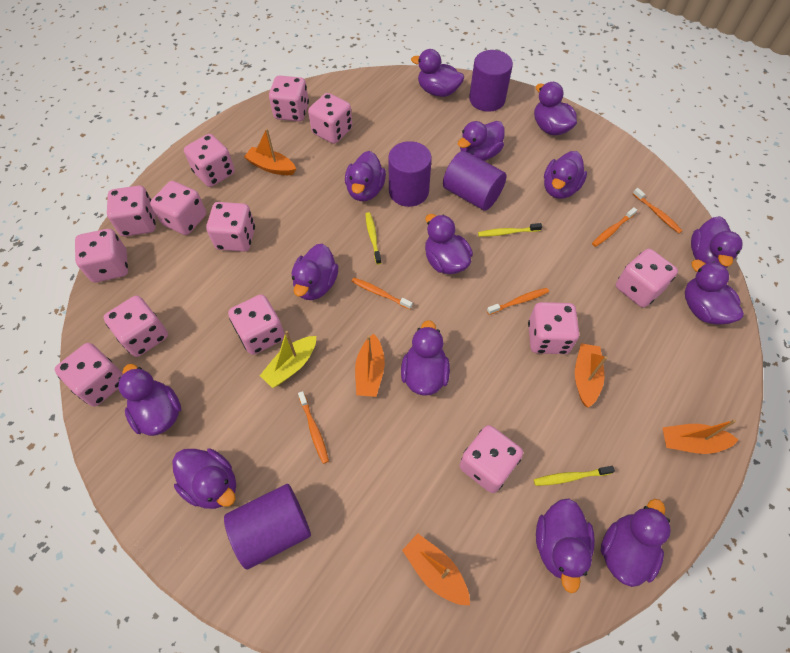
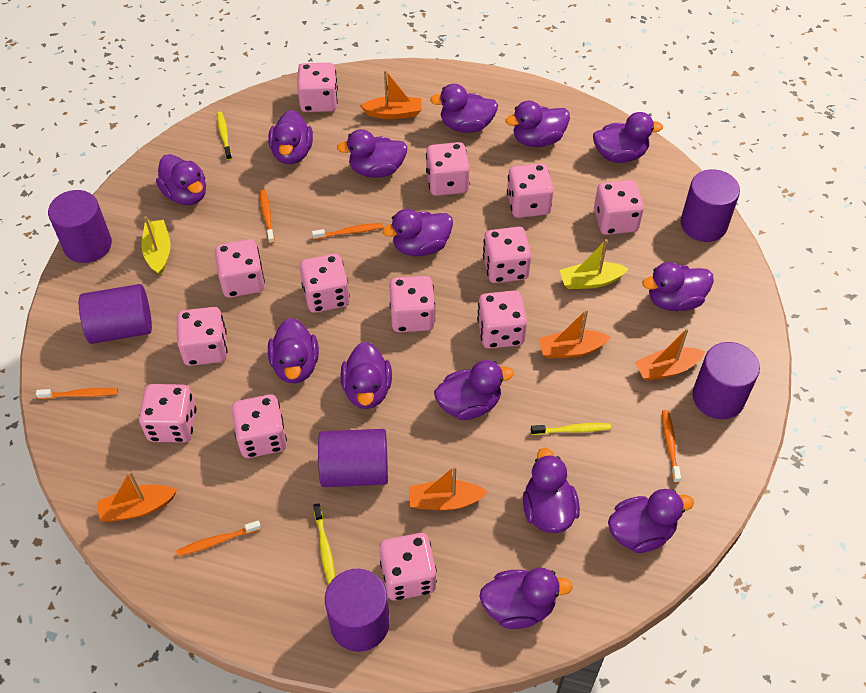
purple cylinder: [224,484,311,570] [388,141,432,207] [443,151,507,211] [469,50,513,112] = 4 -> [48,190,112,263] [79,284,152,344] [318,429,388,487] [325,569,390,652] [681,169,740,242] [692,342,760,419] = 6
yellow boat: [260,331,316,388] = 1 -> [142,216,171,275] [560,239,629,289] = 2

